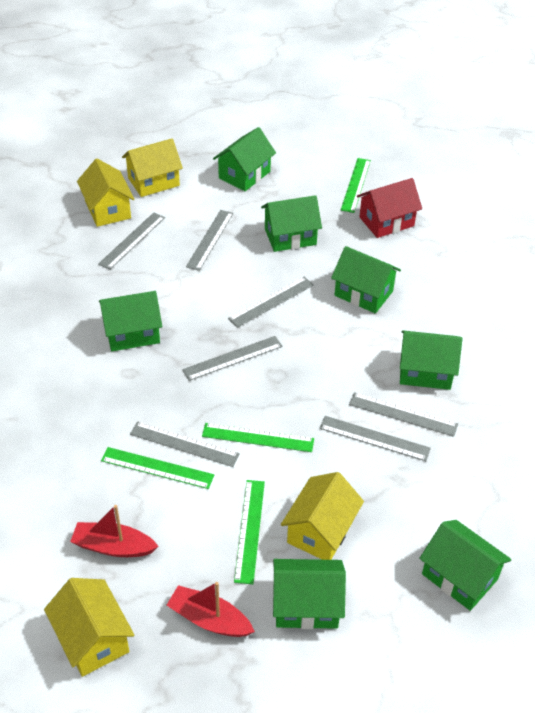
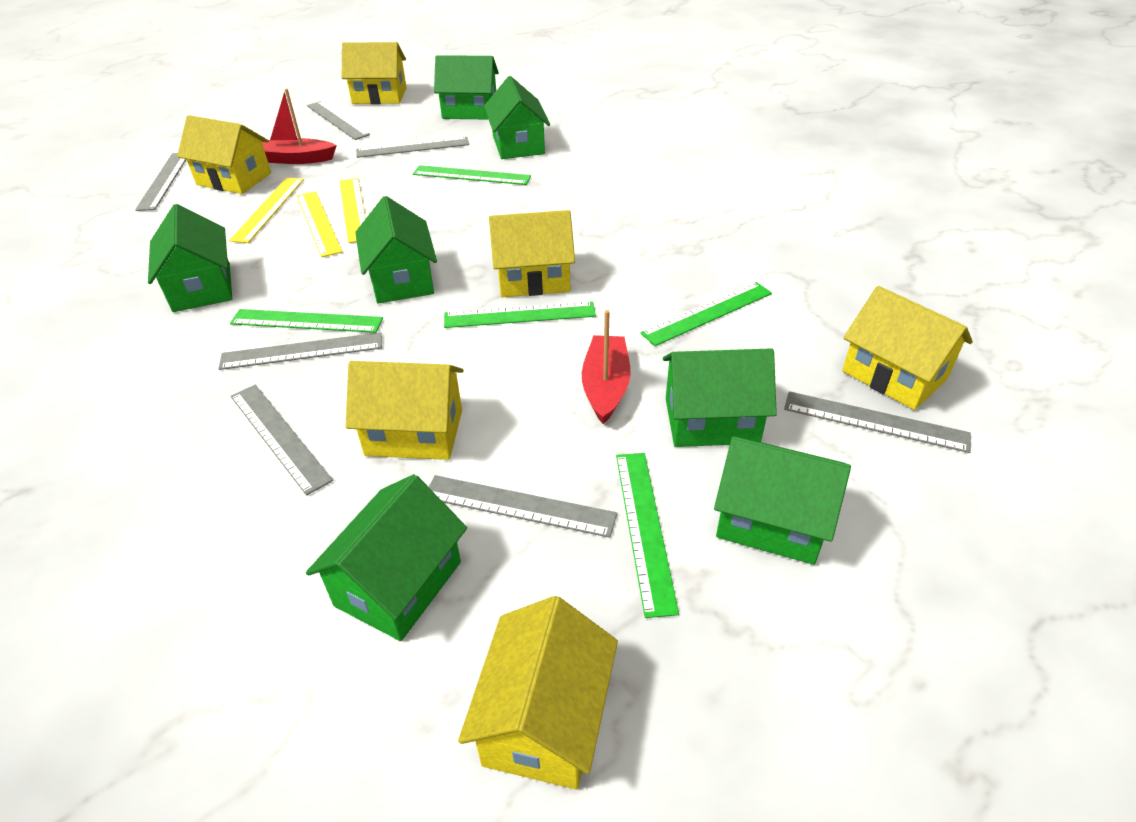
green ruler: [101,447,214,489] [202,423,314,452] [234,480,265,584] [341,158,371,213] = 4 -> [230,309,383,333] [413,165,531,185] [444,301,596,328] [616,453,679,618] [640,282,772,346] = 5
red house: [357,178,422,238] = 1 -> none = 0
yellow house: [44,578,134,677] [77,159,135,227] [122,138,183,197] [281,472,364,560] = 4 -> [177,115,271,194] [342,42,407,104] [345,361,464,460] [458,596,618,789] [489,210,575,297] [842,286,973,410] = 6
yellow ruler: none = 0 -> [229,178,304,243] [297,191,342,257] [339,178,366,243] = 3

